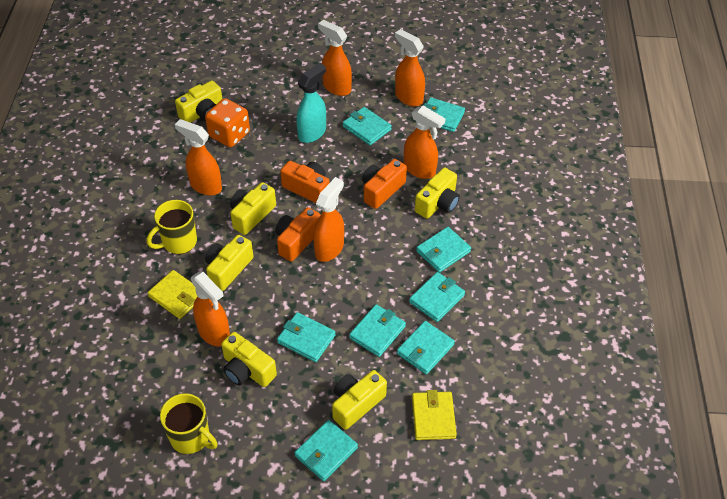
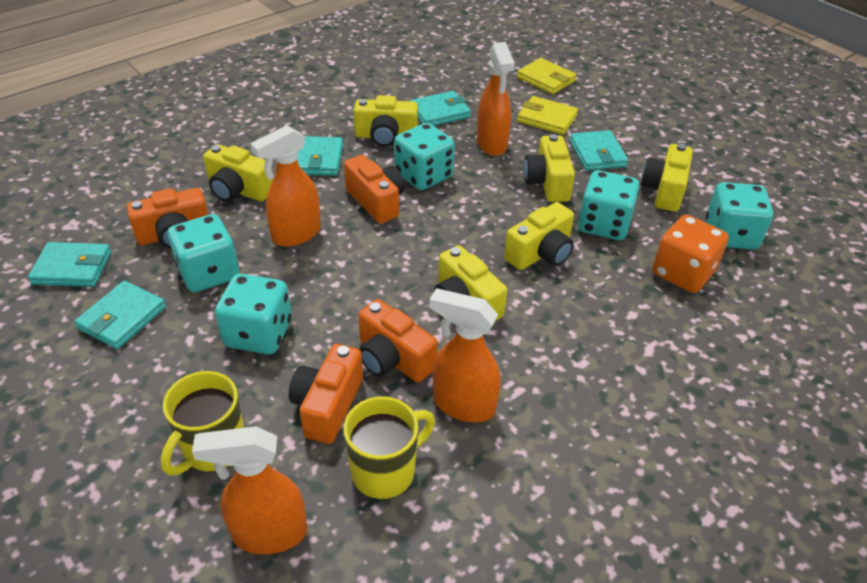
orange camera: [275,207,321,262] [280,161,330,203] [362,159,407,209] = 3 -> [127,188,208,249] [289,344,363,444] [344,155,405,224] [358,299,438,383] = 4
orange spray bottle: [175,119,222,195] [191,271,230,347] [314,177,344,262] [318,20,352,96] [395,29,425,106] [404,106,446,179] = 6 -> [192,426,307,554] [250,125,321,247] [429,288,501,422] [477,42,515,156] = 4
turquoise dice: none = 0 -> [168,214,239,292] [215,274,292,354] [394,123,455,190] [578,170,639,240] [706,182,773,250] = 5
turquoise spray bottle: [296,63,326,143] = 1 -> none = 0
turquoise wallet: [277,312,336,362] [294,420,358,481] [343,107,392,145] [349,304,406,357] [397,321,455,375] [409,272,465,322] [416,227,471,273] [423,97,465,132] = 8 -> [28,242,111,287] [74,281,166,349] [297,136,343,176] [410,91,471,126] [570,130,628,171] = 5

